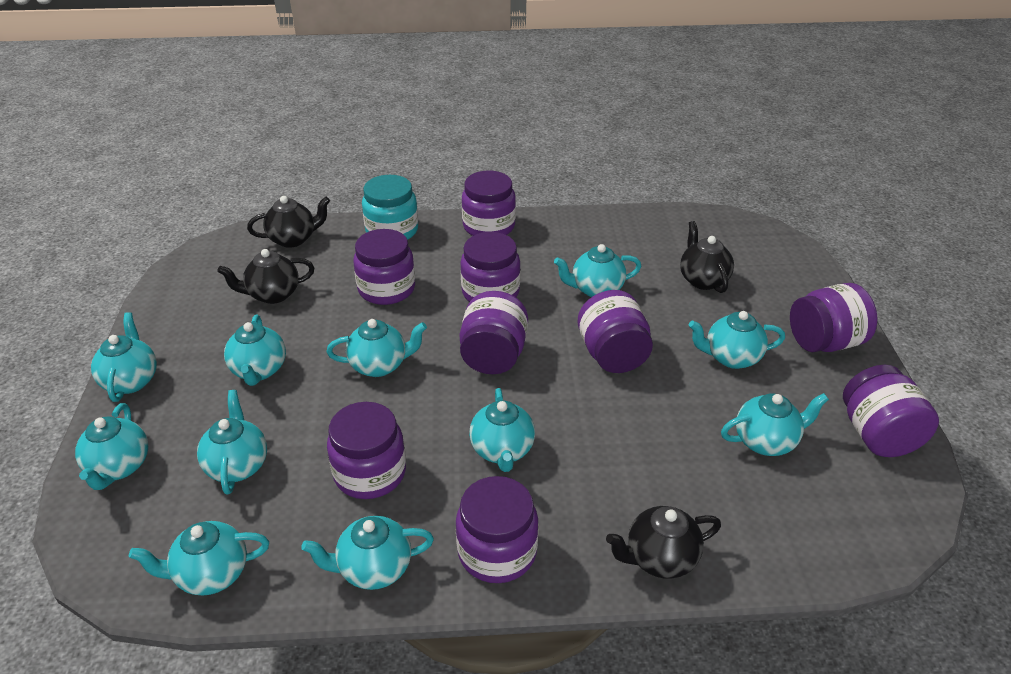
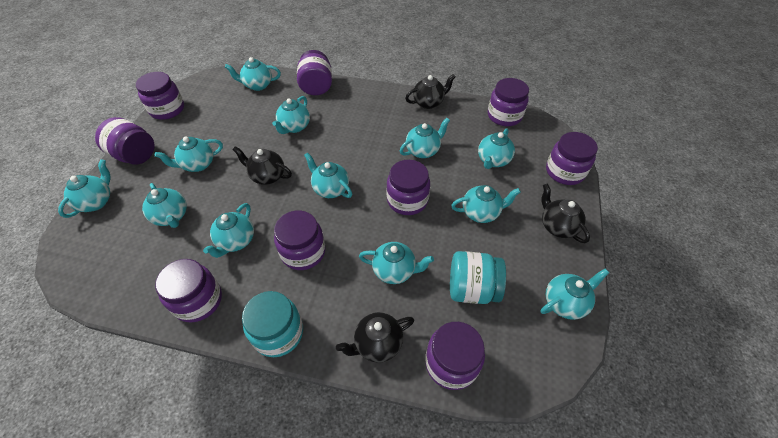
turquoise jar: [362,175,418,240] = 1 -> [242,291,303,357] [450,251,506,304] = 2
turquoise teapot: [75,403,148,490] [91,312,157,402] [129,521,269,596] [197,390,267,495] [224,314,286,386] [301,516,434,590] [327,319,427,377] [469,388,535,472] [554,244,641,297] [689,311,785,369] [721,393,829,456] = 11 -> [58,159,111,218] [142,183,187,228] [155,137,223,172] [203,203,254,258] [225,57,281,91] [272,96,310,134] [304,152,352,198] [359,242,434,284] [400,118,450,158] [451,185,521,223] [478,128,515,169] [540,269,609,320] = 12

